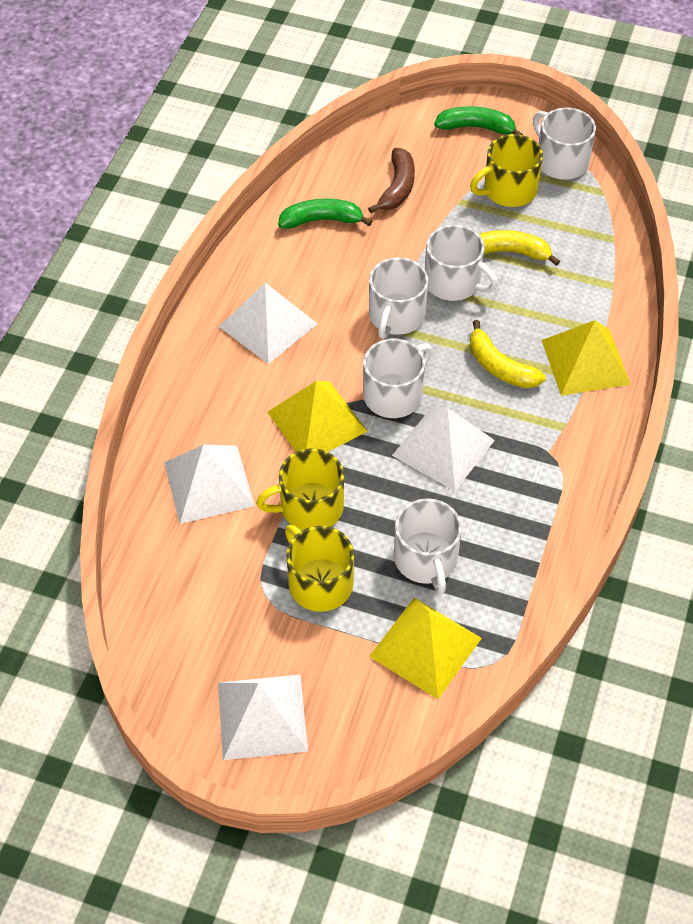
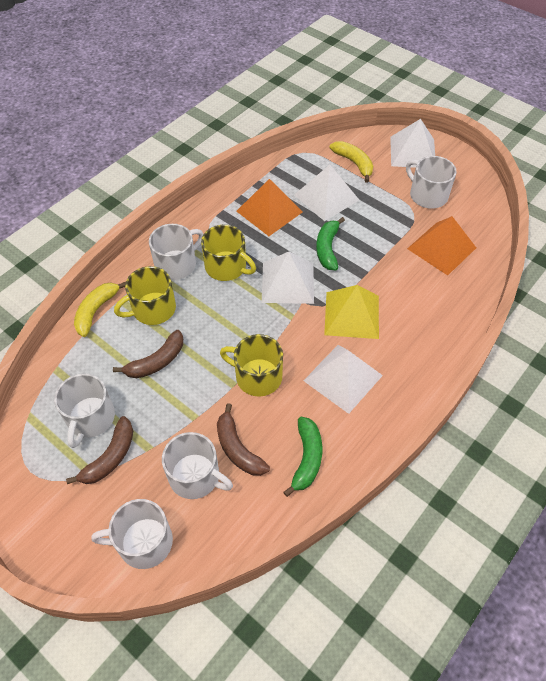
brown banana: [368,148,415,213] = 1 -> [66,416,133,484] [113,330,183,378] [217,403,270,476] = 3
orange pyramid: none = 0 -> [236,179,303,236] [407,216,476,275] = 2
yellow pyramid: [267,381,368,452] [369,598,482,699] [542,320,631,396] = 3 -> [324,285,379,339] = 1

